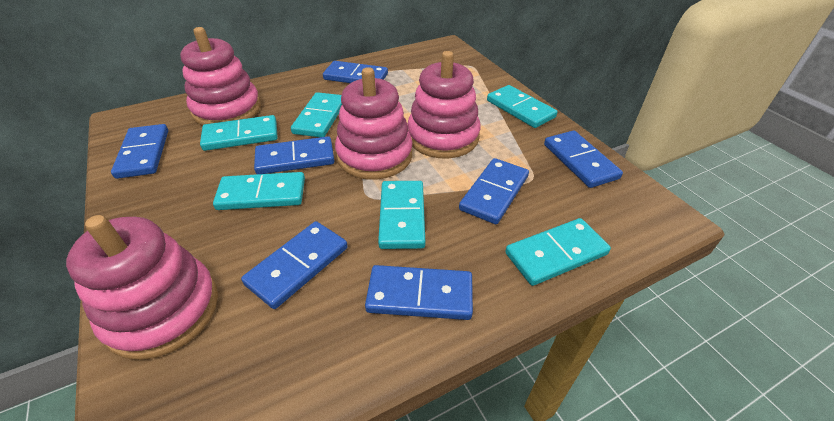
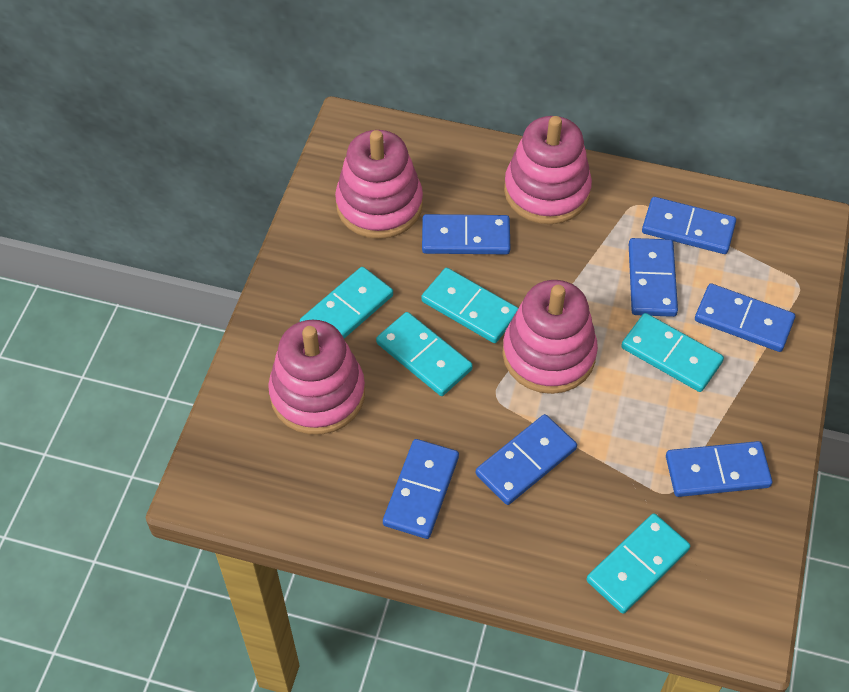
turquoise domino: [200,115,278,151] [213,172,305,210] [291,92,342,137] [378,181,425,249] [487,85,557,128] [505,218,611,286] = 6 -> [300,267,393,339] [376,312,473,396] [421,268,518,343] [586,513,690,614] [621,313,724,392] = 5

